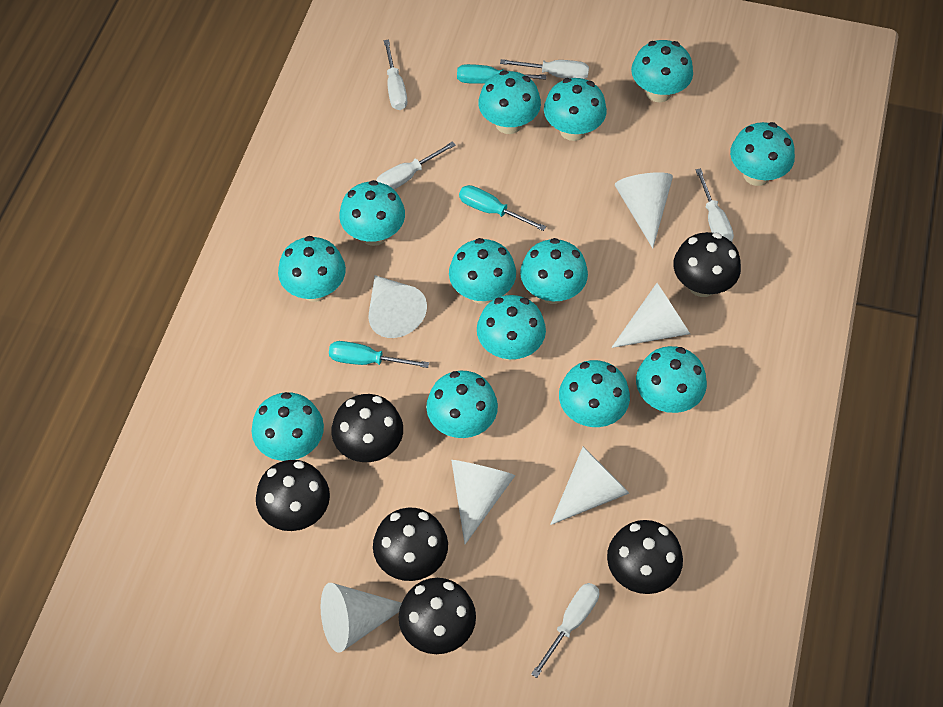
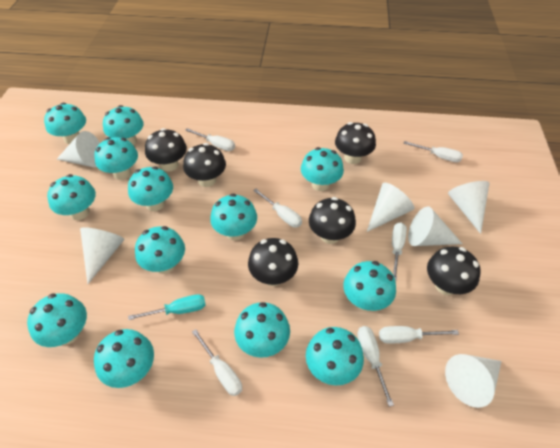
turquoise screwdriver: [329,341,429,368] [457,64,546,84] [459,185,546,231] = 3 -> [128,294,206,320] = 1
white screwdriver: [376,141,456,190] [384,40,407,110] [500,59,589,79] [531,583,599,678] [695,168,734,242] = 5 -> [185,128,235,151] [192,329,242,396] [253,189,302,227] [357,326,394,407] [379,326,459,344] [392,222,407,281] [403,141,463,162] = 7

